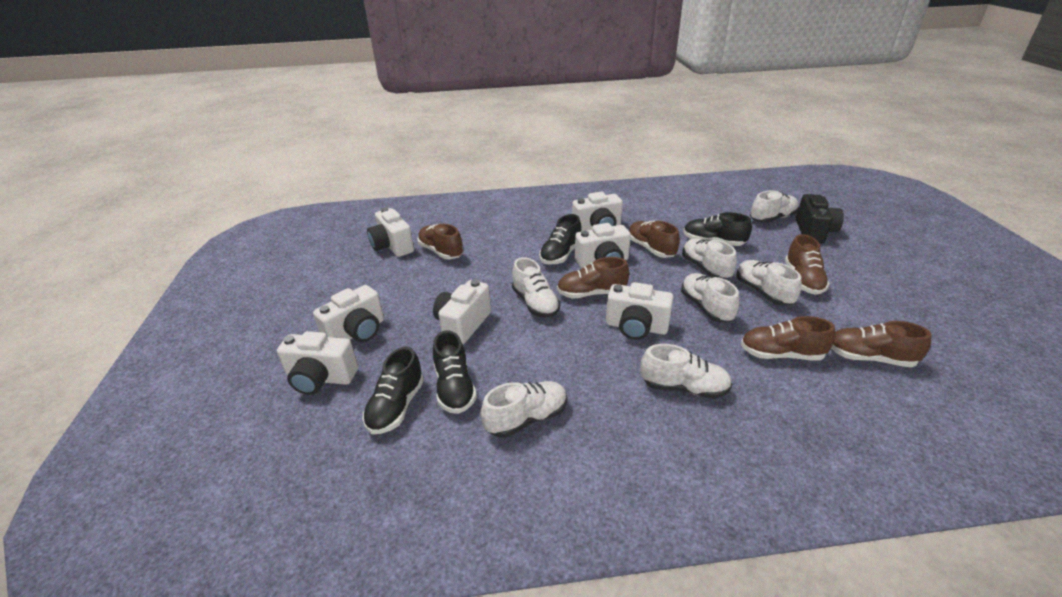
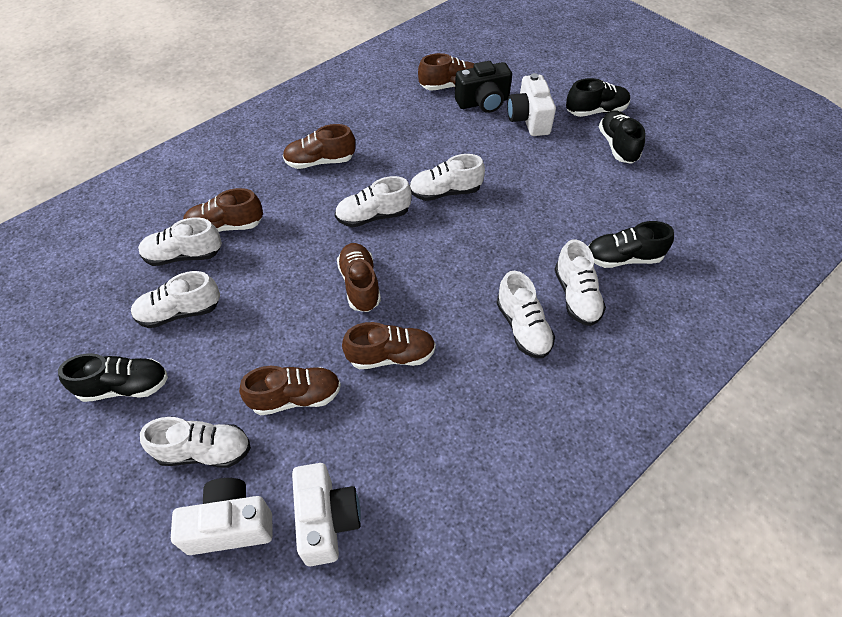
white camera: [277,331,358,395] [313,285,384,342] [367,207,414,257] [433,279,491,345] [572,192,623,231] [575,223,631,268] [606,282,674,340] = 7 -> [171,478,273,555] [292,463,361,566] [507,73,556,136] = 3

